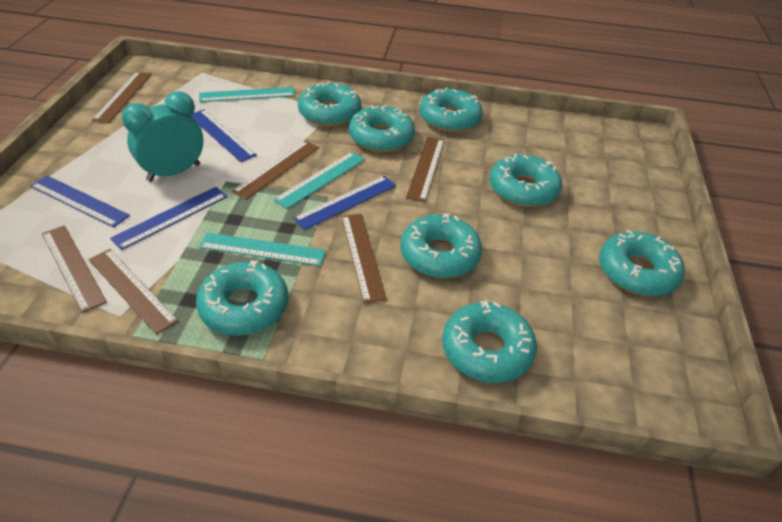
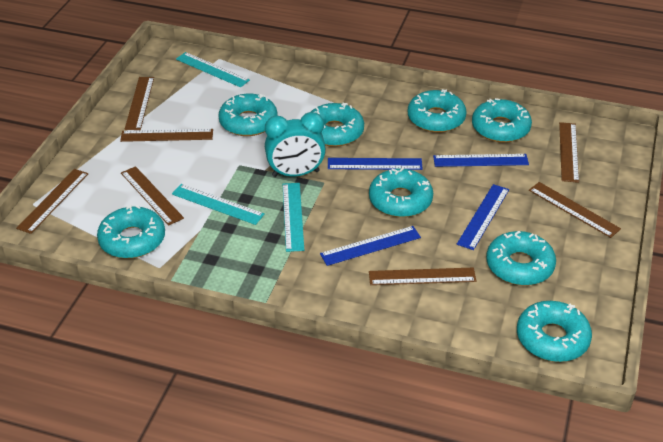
brown ruler: [42,225,107,313] [89,249,178,335] [92,72,152,123] [231,141,319,200] [341,214,387,303] [406,137,444,202] = 6 -> [16,169,88,234] [120,129,213,142] [121,166,184,226] [125,77,154,130] [369,268,476,285] [529,182,621,238] [559,122,579,183] = 7

